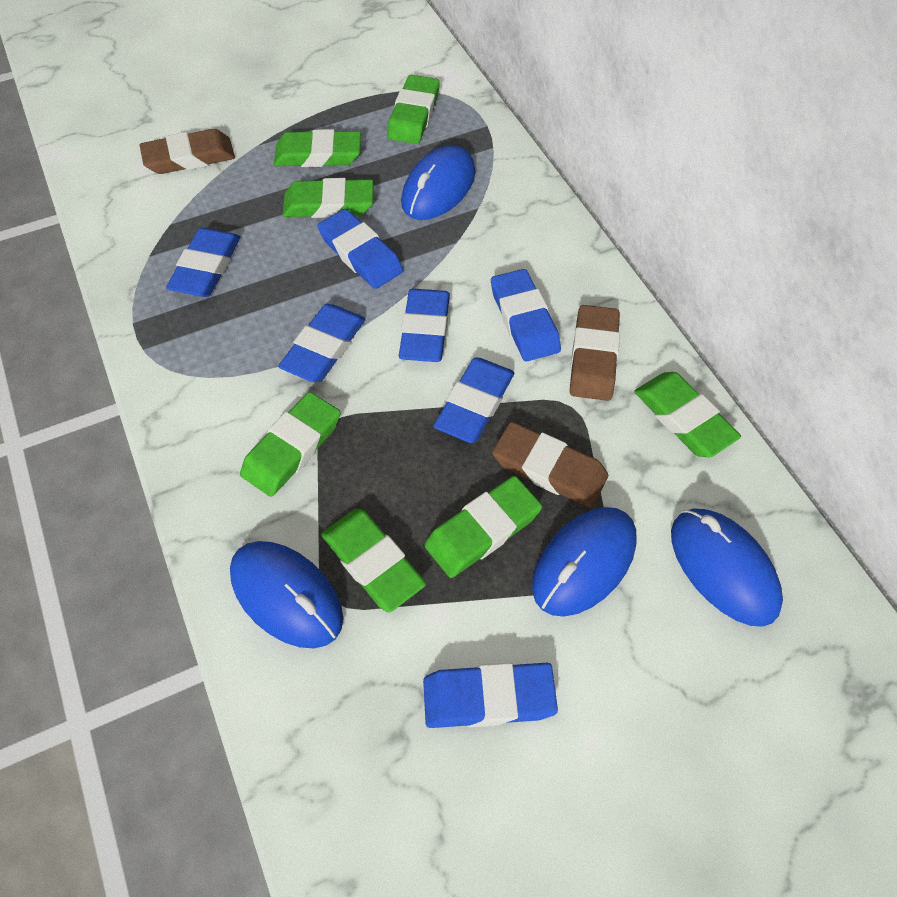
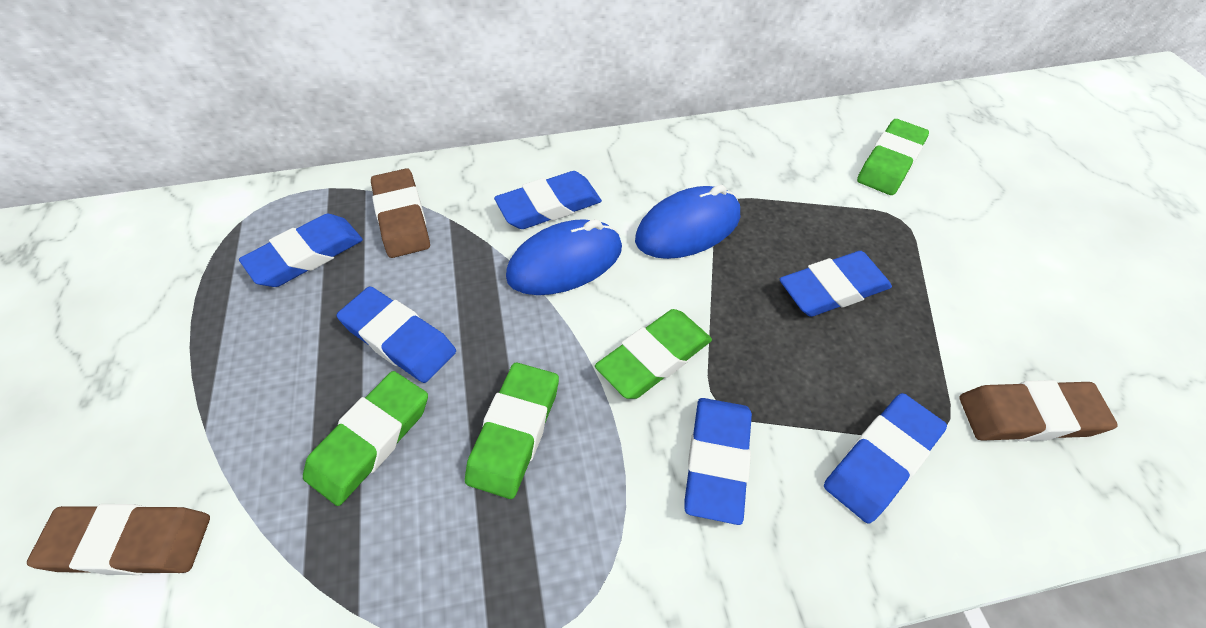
blue eraser: [166,228,240,297] [278,304,366,382] [317,209,403,289] [399,288,450,362] [423,663,558,728] [433,357,514,443] [491,269,561,361] = 7 -> [239,214,363,287] [337,286,456,383] [494,171,602,229] [684,398,752,525] [780,251,892,317] [824,393,947,524] = 6
blue mouse: [230,541,343,648] [401,145,475,220] [532,507,637,617] [671,508,783,627] = 4 -> [506,219,622,295] [635,185,740,259] = 2
green eraser: [240,392,341,497] [274,129,361,167] [283,178,373,218] [321,508,426,613] [387,75,440,144] [424,476,542,578] [634,372,741,457] = 7 -> [303,371,428,506] [465,362,559,499] [595,309,712,399] [857,119,929,195] = 4

